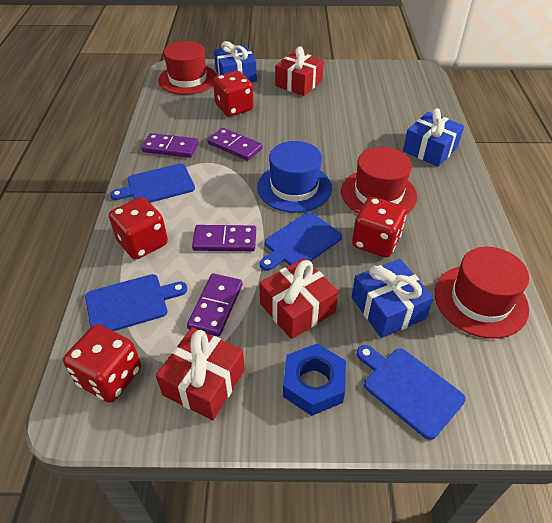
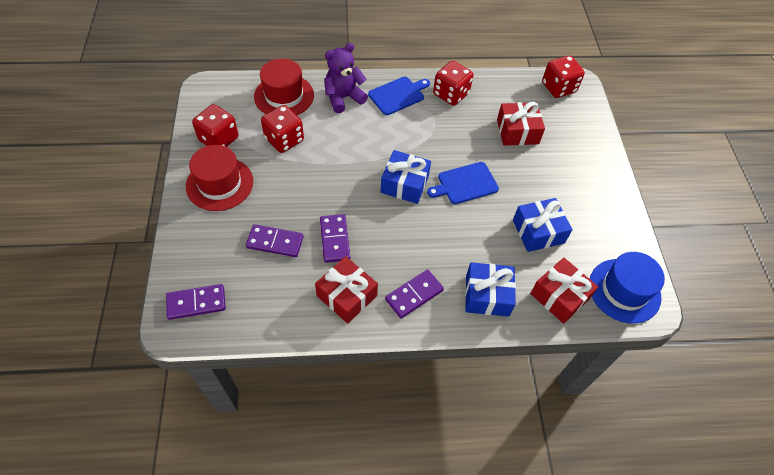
blue cutting board: [85,274,187,331] [110,163,195,203] [260,212,342,271] [357,345,466,440] = 4 -> [368,77,430,115] [427,162,499,204] = 2
blue nut: [283,343,346,416] = 1 -> none = 0
purple teddy bear: none = 0 -> [324,43,368,113] = 1
red hat: [158,41,217,95] [341,147,417,214] [435,247,529,339] = 3 -> [186,145,253,211] [254,59,314,115] = 2

